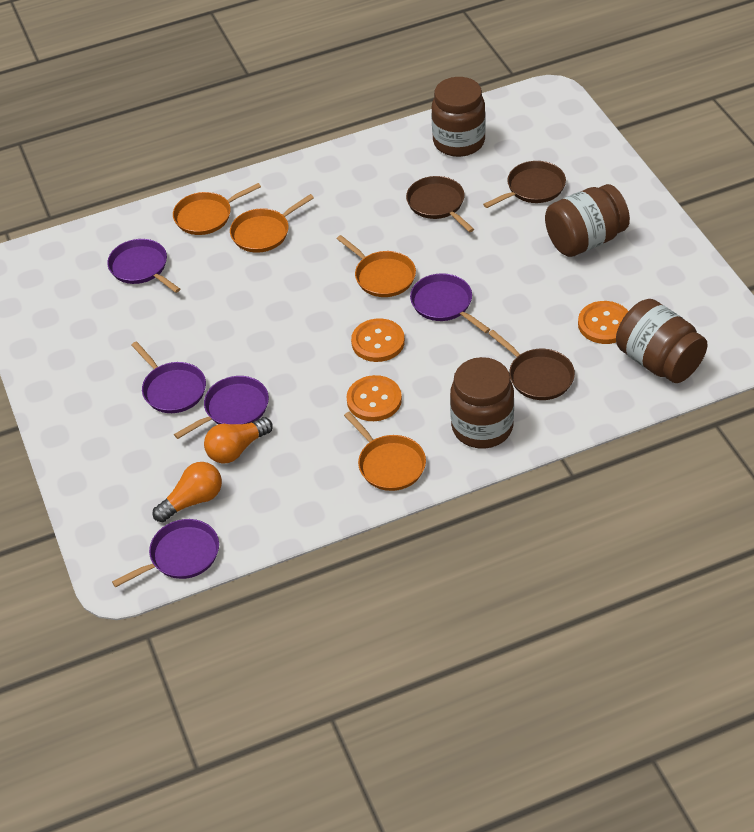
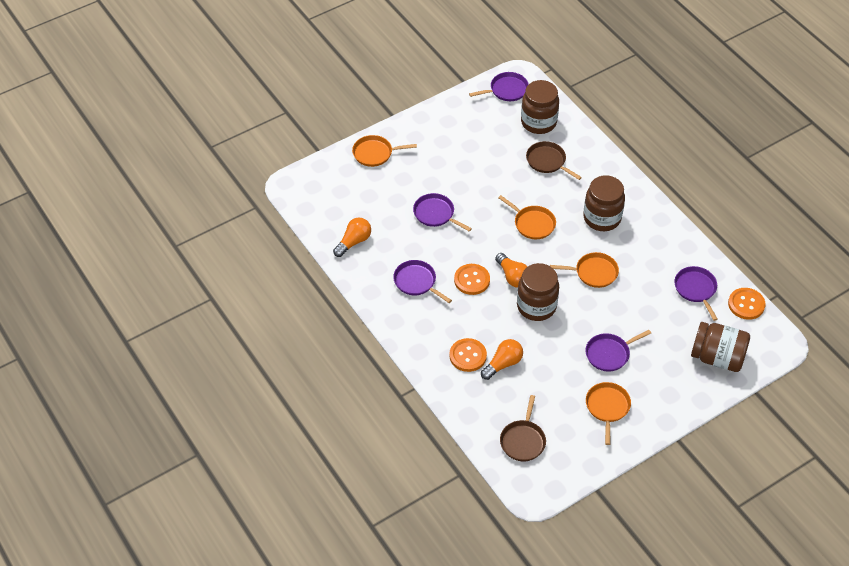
brown pan: [406,176,474,232] [483,161,566,208] [488,330,575,400] = 3 -> [500,395,546,461] [526,141,582,180] = 2
orange light bulb: [153,462,222,522] [204,417,273,464] = 2 -> [333,218,371,257] [481,339,523,380] [495,253,528,288] = 3

